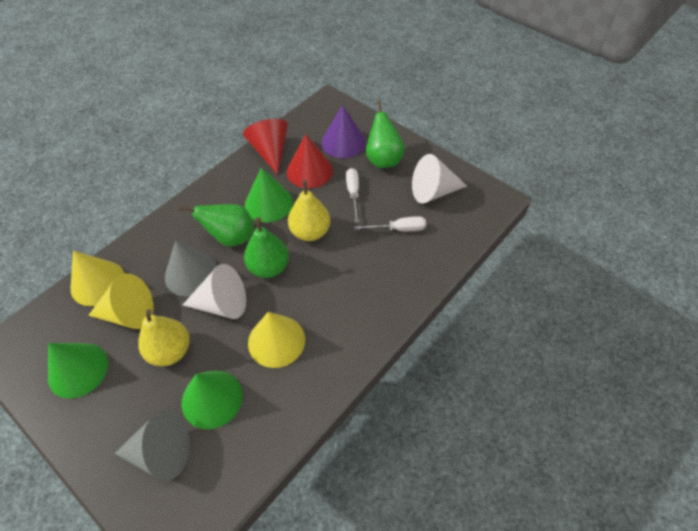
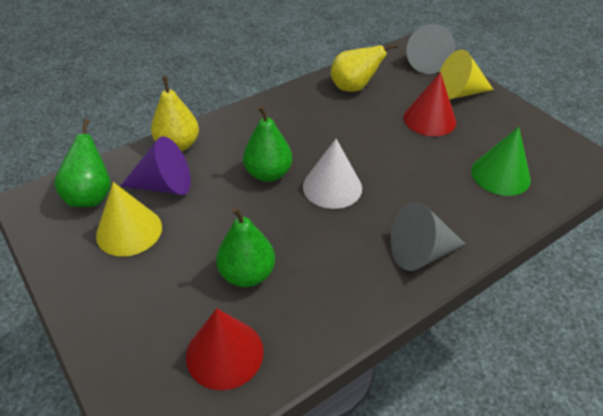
green cone: [48,343,108,399] [181,370,243,429] [245,168,293,223] = 3 -> [471,127,531,196] = 1
white cone: [182,264,246,319] [412,154,467,203] = 2 -> [303,139,362,209] = 1
white screwdriver: [346,168,359,223] [354,216,426,231] = 2 -> none = 0
yellow cone: [71,250,125,306] [88,273,154,329] [248,312,305,368] = 3 -> [96,182,162,257] [439,50,494,100] = 2

